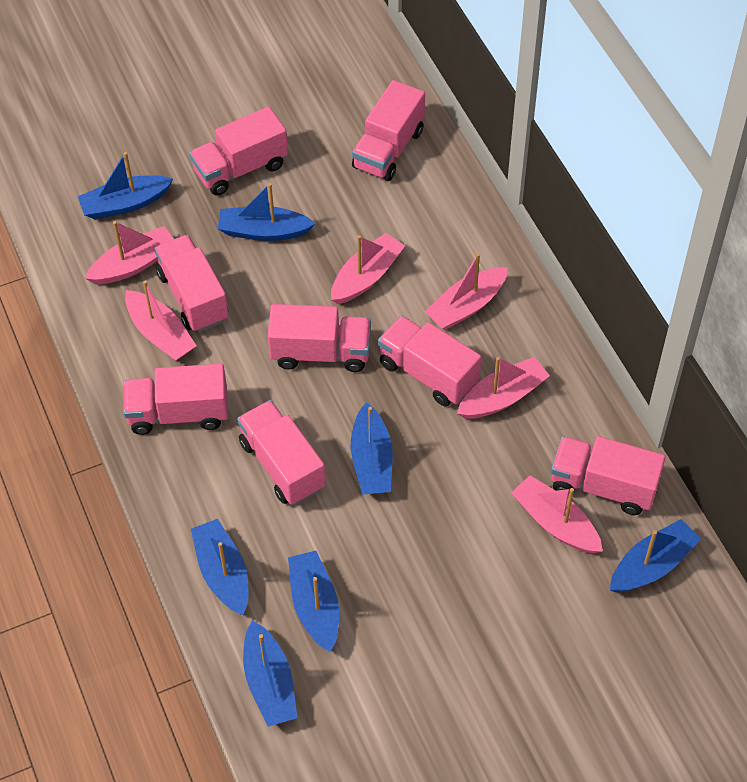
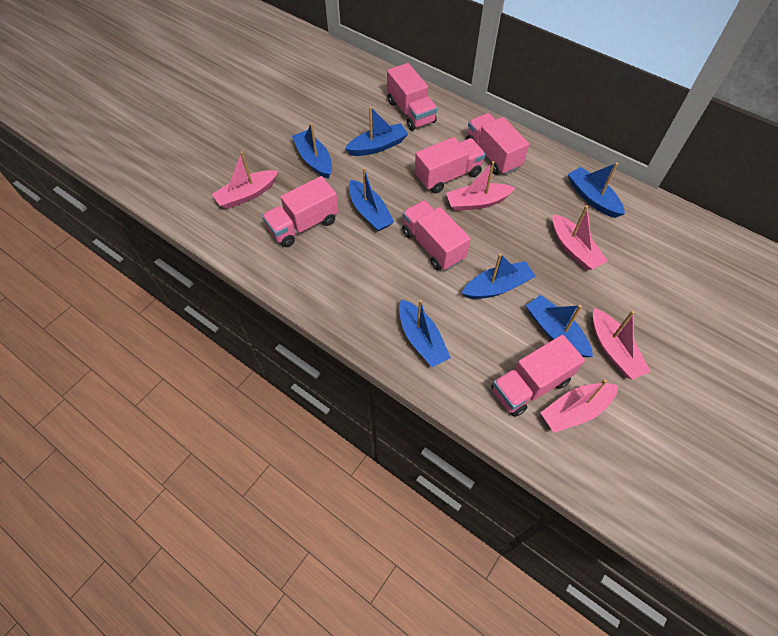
pink boat: [84,221,174,284] [125,281,197,361] [331,233,405,304] [425,253,508,330] [457,357,550,419] [511,475,603,553] = 6 -> [212,151,278,209] [446,161,515,211] [540,379,619,433] [553,205,608,270] [593,308,651,380] = 5
pink truck: [123,364,228,435] [155,235,229,332] [189,107,288,196] [237,400,326,505] [268,304,371,372] [352,80,425,181] [378,315,481,407] [551,436,666,515] = 8 -> [262,176,339,247] [387,63,438,131] [402,200,470,270] [415,137,486,193] [466,113,529,175] [491,335,585,417] = 6

